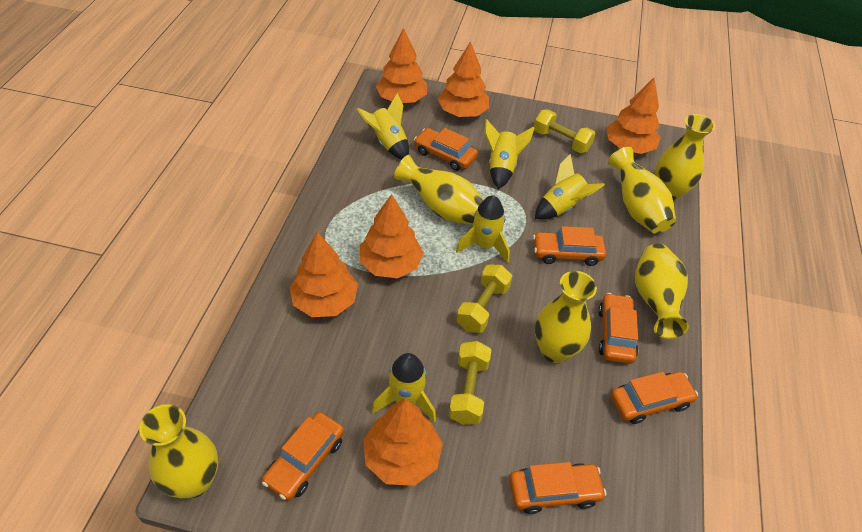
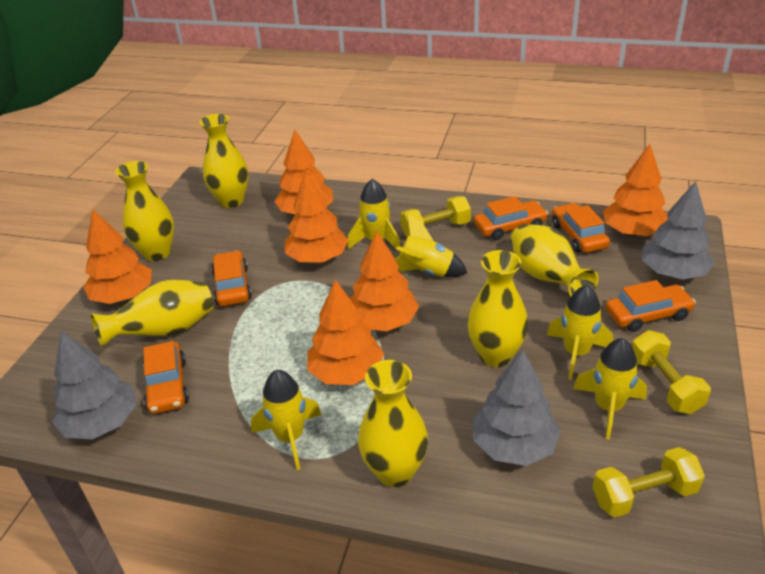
grey tree: none = 0 -> [52,331,137,439] [473,349,561,466] [642,181,715,279] = 3
orange car: [262,412,344,501] [414,128,478,171] [509,462,606,514] [533,226,606,266] [598,293,638,364] [611,372,698,424] = 6 -> [143,341,189,414] [211,250,252,306] [474,196,548,240] [552,203,610,253] [606,280,696,332] = 5

